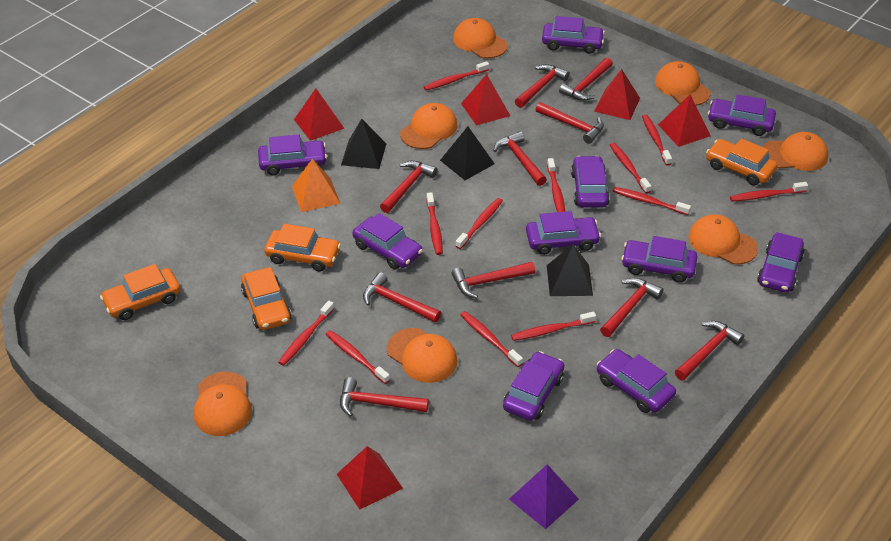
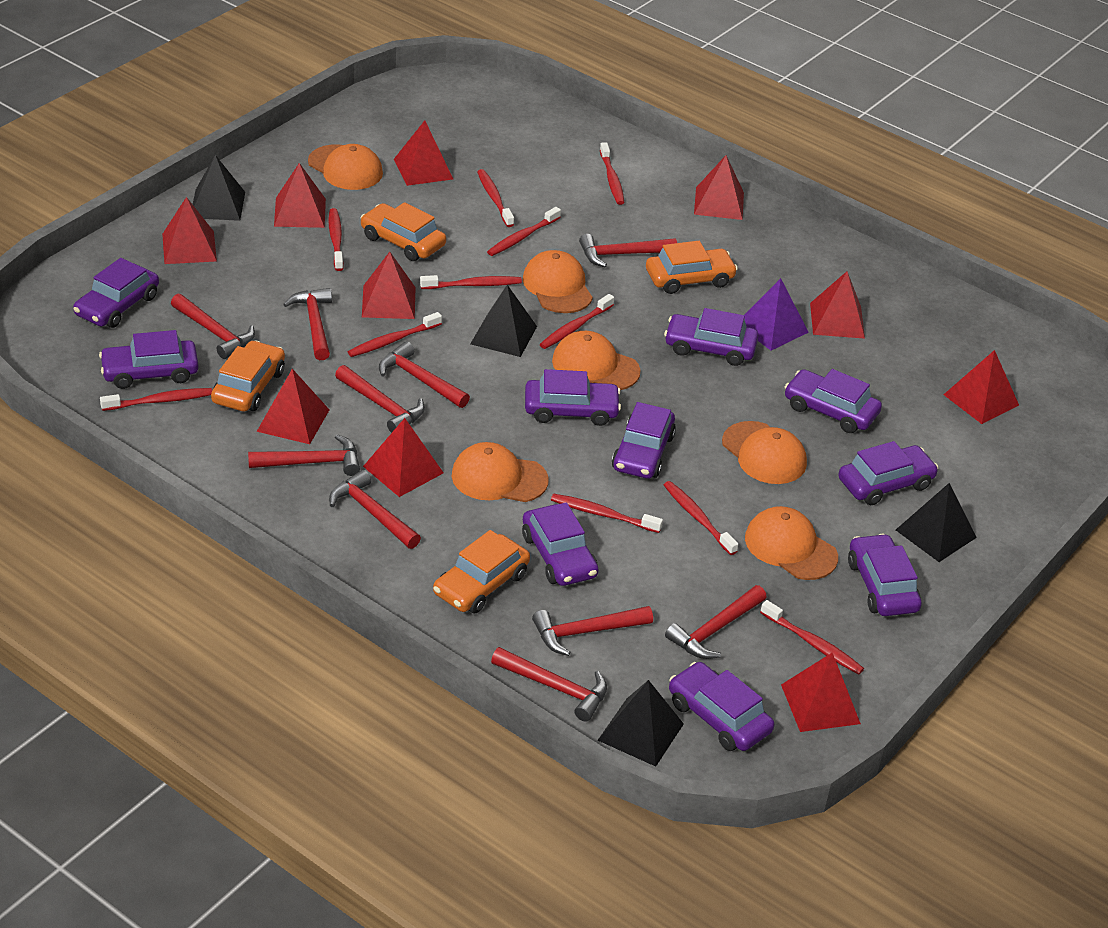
black pyramid: [341,119,386,169] [440,126,495,180] [547,244,593,296] = 3 -> [193,155,245,221] [470,285,537,357] [598,680,684,767] [896,483,977,562] = 4
orange cap: [194,372,252,436] [387,328,457,383] [400,103,457,149] [453,18,508,58] [655,61,711,106] [688,214,758,264] [763,132,828,171] = 7 -> [308,144,383,190] [452,442,549,502] [523,250,593,313] [552,331,640,390] [722,421,807,484] [745,506,838,580] = 6
orange pyramid: [292,159,340,212] = 1 -> none = 0
red pyramid: [294,88,345,141] [337,446,403,510] [461,74,510,125] [594,69,640,120] [658,95,711,147] = 5 -> [162,197,217,264] [257,369,330,444] [274,163,326,228] [362,252,415,319] [363,418,444,497] [394,121,453,186] [694,155,744,220] [781,653,861,732] [810,271,865,339] [944,350,1019,424] = 10
red toothbrush: [278,301,334,366] [326,330,390,384] [424,61,489,90] [427,192,443,255] [456,198,503,249] [460,311,523,367] [511,312,596,341] [547,158,565,212] [610,143,651,194] [613,187,691,215] [642,115,672,166] [730,182,808,201] = 12 -> [100,388,212,411] [328,208,344,271] [348,312,442,357] [420,275,522,289] [477,169,514,227] [487,207,561,256] [540,294,614,349] [551,494,663,533] [600,142,624,205] [664,481,738,555] [760,600,864,675] = 11

